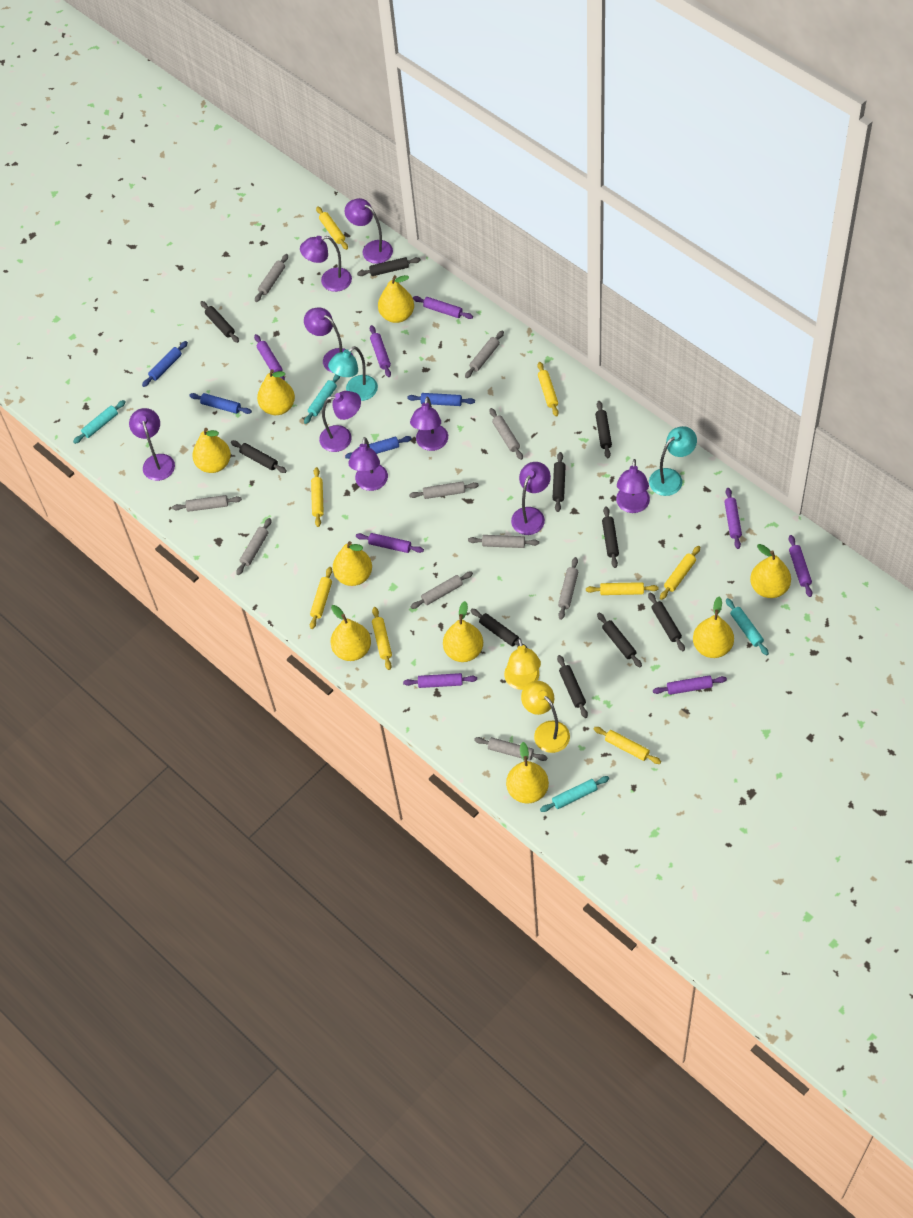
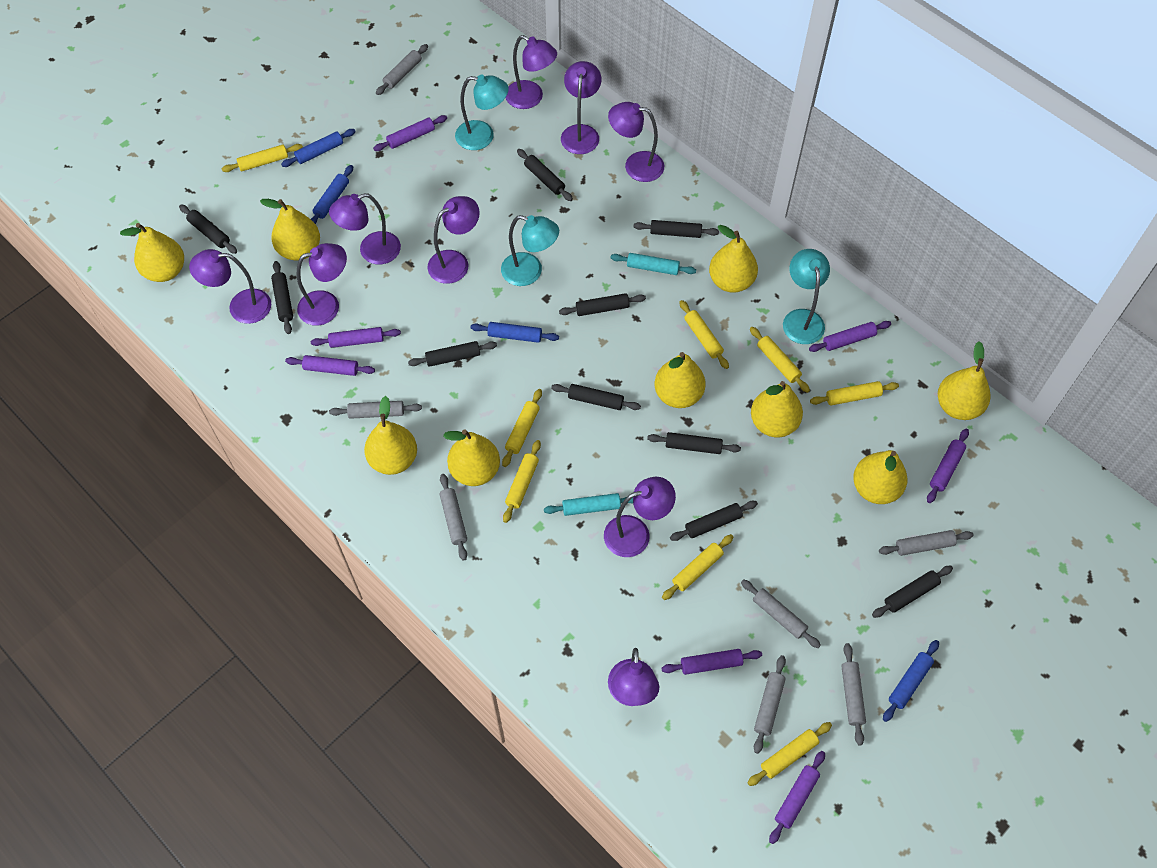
grey rolling pin: [172,495,242,512] [236,518,271,575] [255,254,288,302] [409,481,479,499] [411,571,473,609] [465,330,504,378] [468,535,539,548] [474,737,547,761] [489,408,523,460] [558,557,578,620] = 10 -> [329,401,422,419] [376,44,428,95] [440,474,467,561] [741,579,821,648] [754,655,786,754] [841,643,866,746] [879,530,974,556] = 7
purple rolling pin: [254,334,285,381] [356,533,424,553] [370,325,391,377] [403,673,477,688] [413,296,473,319] [653,675,727,695] [724,488,742,549] [788,535,812,597] = 8 -> [285,355,375,376] [311,327,401,348] [373,115,447,151] [662,649,762,675] [769,751,825,844] [809,321,891,352] [927,428,969,503] = 7
turquoise lamp: [328,346,378,401] [649,426,697,496] = 2 -> [455,75,509,150] [501,215,559,286] [783,249,830,344] = 3
turquoise rolling pin: [73,400,126,444] [304,374,340,424] [540,776,609,812] [726,598,769,656] = 4 -> [544,493,633,516] [611,253,696,275] = 2
yellow lamp: [504,638,541,690] [521,681,570,753] = 2 -> none = 0

